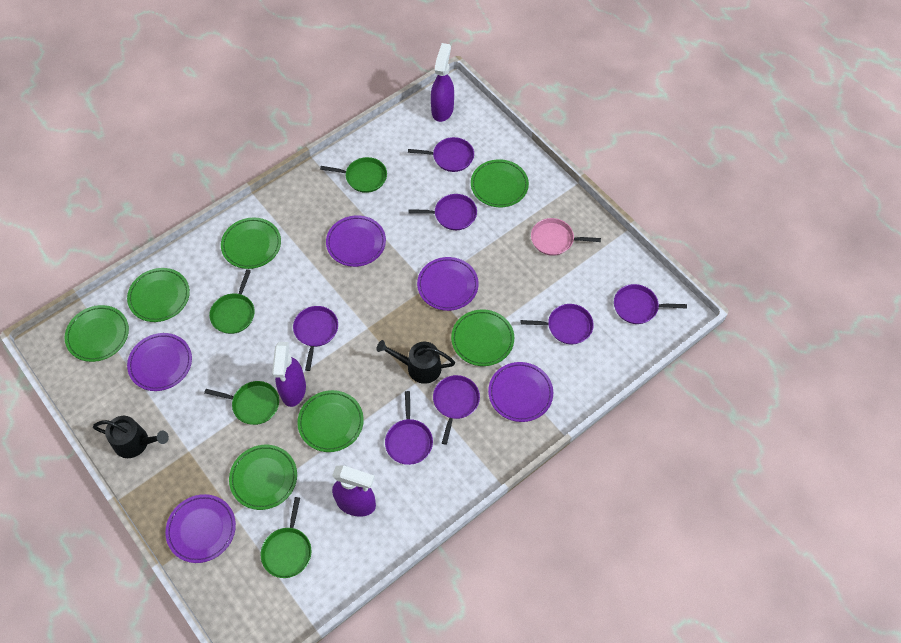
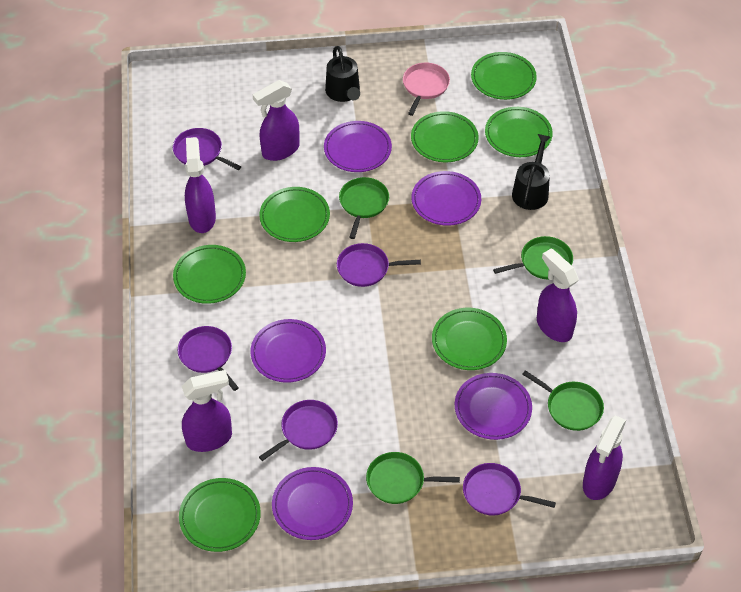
purple pan: [293,306,338,371] [385,391,433,465] [408,137,474,172] [408,194,477,230] [433,375,480,445] [521,304,594,345] [614,284,687,324] = 7 -> [173,128,241,170] [178,326,239,391] [259,400,338,461] [337,243,421,287] [463,463,556,516] = 5
purple spray bottle: [272,342,306,407] [332,465,376,517] [431,43,454,122] = 3 -> [182,370,232,452] [185,137,216,233] [253,80,300,161] [537,248,579,342] [583,415,626,500] = 5

